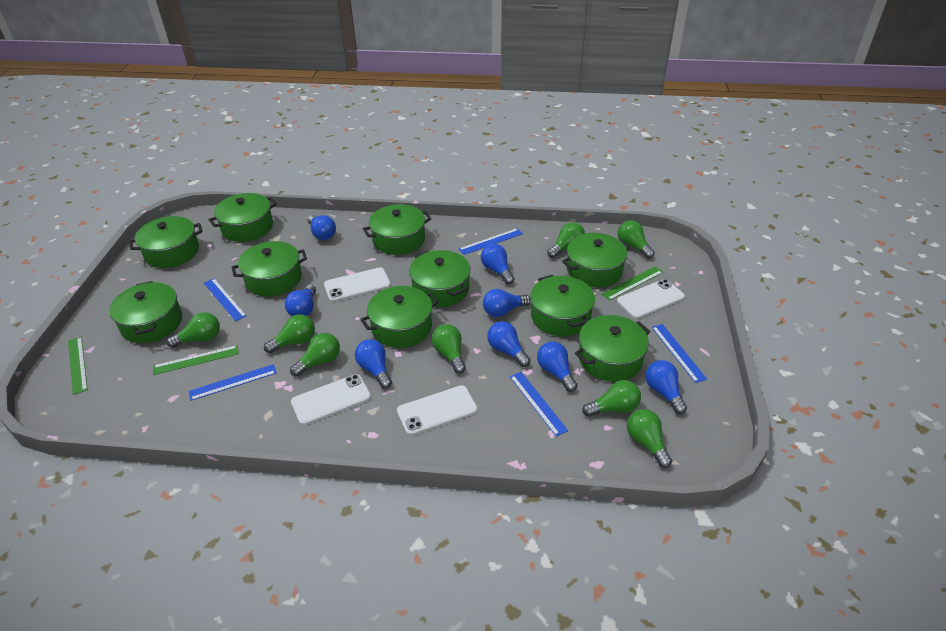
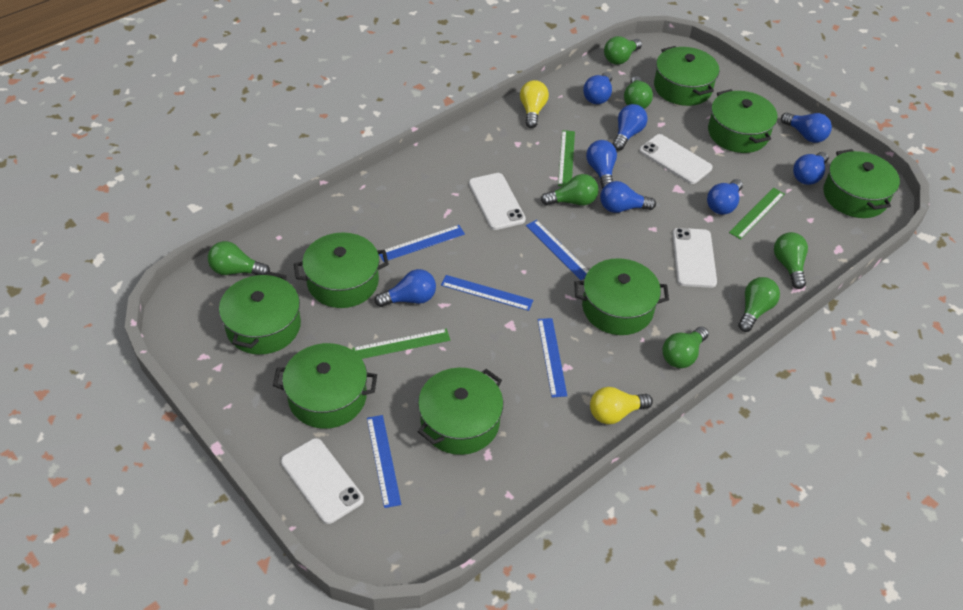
green light bulb: [166,312,220,348] [264,314,315,353] [290,333,340,377] [432,324,466,374] [547,222,585,258] [582,380,641,417] [618,220,655,259] [627,409,672,468] = 8 -> [208,241,270,275] [541,174,599,206] [604,36,642,65] [624,76,653,109] [662,327,709,368] [738,277,780,332] [774,232,808,289] = 7
green pot: [109,281,182,343] [129,216,203,268] [209,193,277,242] [232,241,307,297] [360,286,439,348] [363,204,432,255] [409,250,471,307] [530,275,595,337] [562,233,631,288] [575,315,651,382] = 10 -> [219,272,301,355] [273,343,377,429] [294,233,389,308] [418,368,503,455] [574,258,669,335] [654,46,719,106] [708,89,778,153] [823,149,900,218] = 8
yellow light bulb: none = 0 -> [520,80,549,128] [590,387,653,424] = 2

